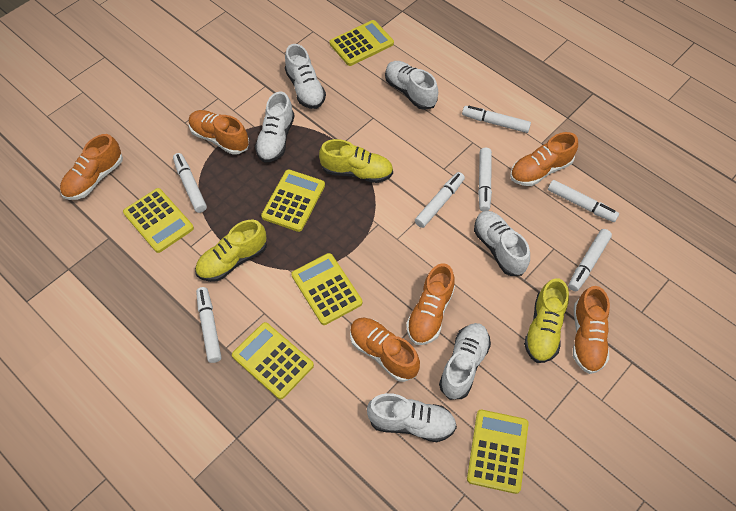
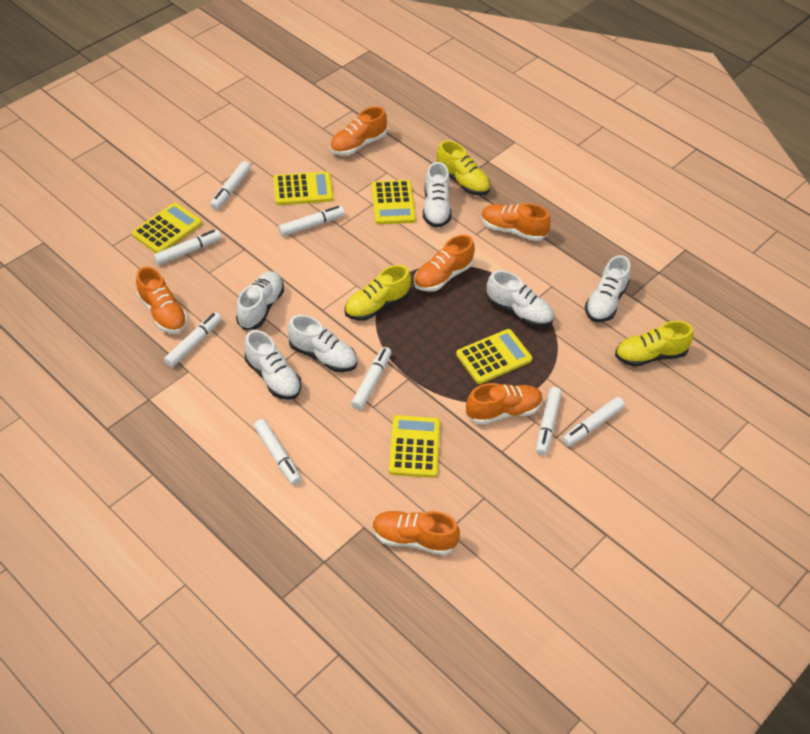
white marker: [173,153,207,213] [196,287,221,363] [415,172,465,228] [462,106,531,133] [478,148,492,211] [548,180,619,222] [568,229,612,291] = 7 -> [153,230,221,265] [164,312,222,367] [210,161,251,210] [254,419,301,485] [278,206,345,236] [351,347,391,410] [536,387,562,455] [562,397,625,446] = 8
yellow calculator: [123,188,194,253] [232,322,314,399] [261,169,325,232] [291,253,362,325] [330,20,394,66] [467,410,529,494] = 6 -> [132,203,202,253] [273,171,333,205] [371,180,416,224] [389,415,440,478] [456,329,532,384] = 5

